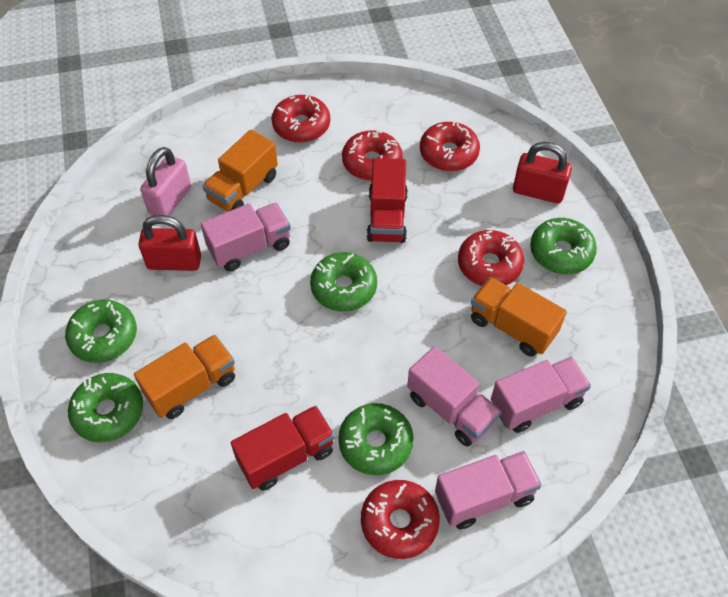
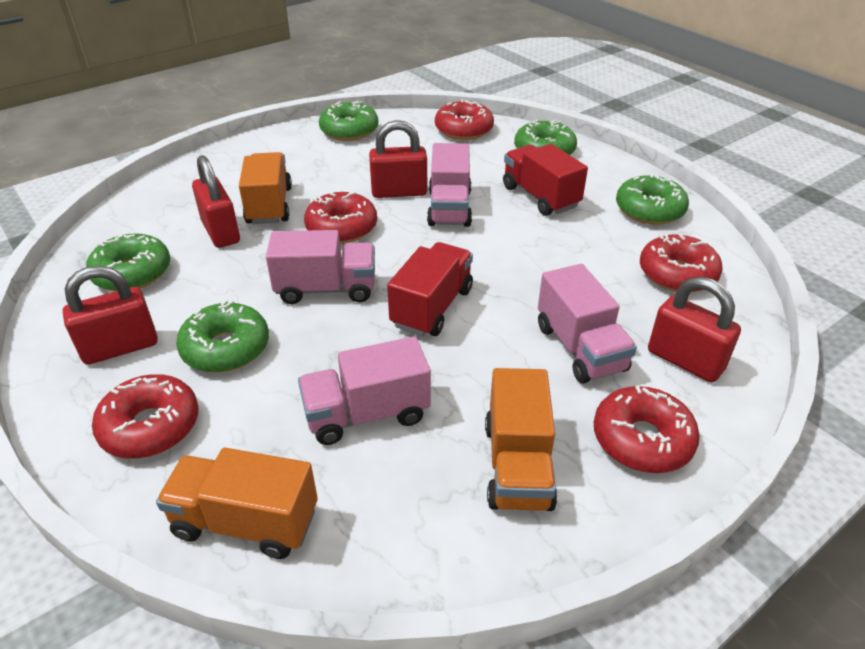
pink padlock: [140,147,191,216] = 1 -> none = 0
red padlock: [138,215,201,271] [513,142,572,204] = 2 -> [63,265,158,365] [192,155,240,248] [369,120,427,198] [648,277,741,382] = 4

